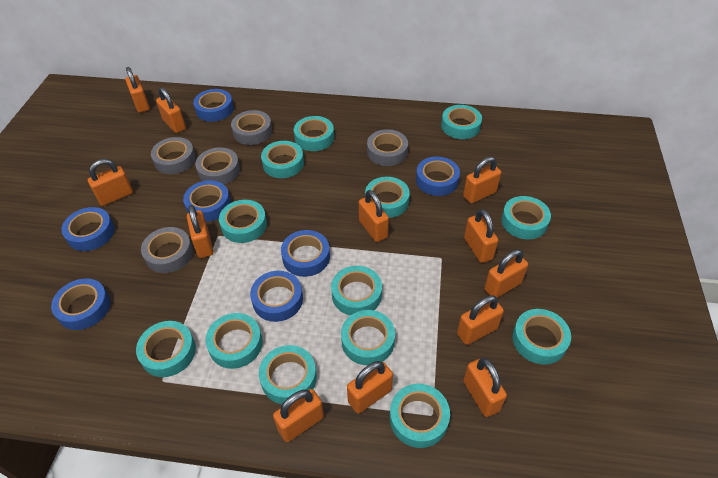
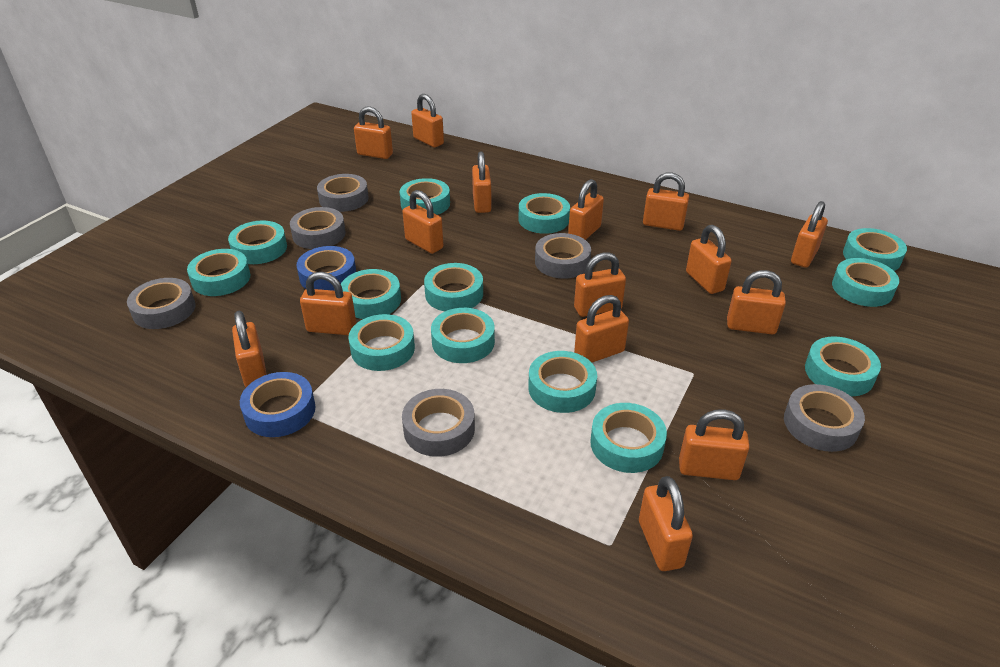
blue tape: [51,279,110,330] [61,207,114,251] [183,180,231,222] [193,89,234,122] [250,271,303,322] [281,230,330,277] [416,157,460,196] = 7 -> [240,372,316,437] [296,246,356,291] = 2
grey tape: [141,227,193,273] [151,137,196,174] [195,147,240,184] [231,110,272,145] [367,129,408,166] = 5 -> [127,278,196,329] [290,207,346,249] [317,174,369,212] [402,389,475,457] [535,233,591,279] [784,384,865,452] = 6
orange padlock: [88,159,133,206] [125,67,150,113] [156,87,186,133] [187,205,213,258] [273,389,324,442] [347,361,393,414] [359,190,389,242] [457,295,504,345] [463,157,501,203] [463,358,507,417] [464,209,498,263] [484,249,528,298] = 12 -> [232,311,267,387] [300,272,356,335] [354,106,393,159] [403,190,443,254] [411,94,444,147] [472,151,492,213] [568,179,604,240] [574,252,626,317] [574,295,629,362] [639,476,693,571] [643,172,689,231] [679,409,750,480] [686,225,732,294] [727,270,786,334] [791,201,828,268] = 15

